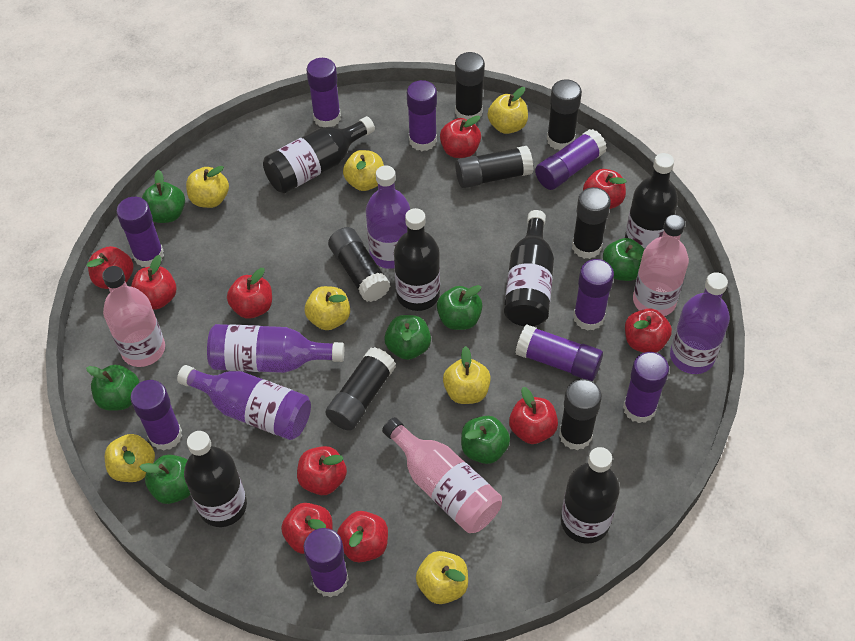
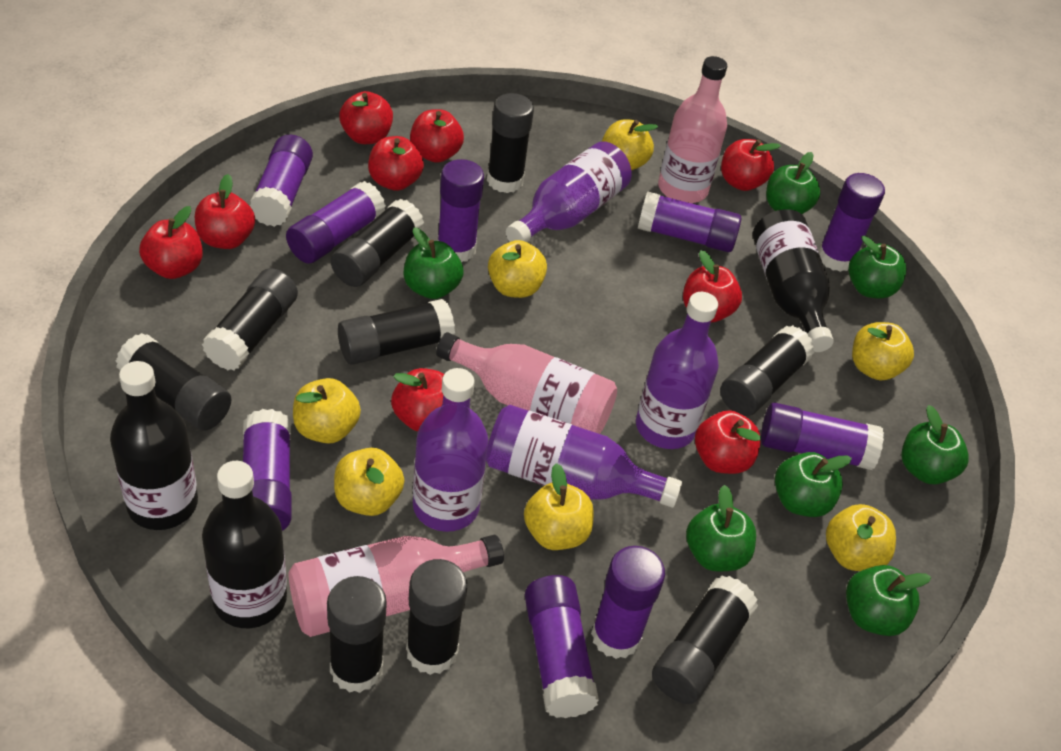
black bottle: [184,431,247,527] [263,116,375,193] [394,208,440,311] [504,210,554,326] [561,447,620,544] [625,153,678,249] = 6 -> [110,361,198,530] [202,461,287,628] [753,209,834,352] = 3
black glue stick: [325,347,396,431] [328,227,390,302] [455,52,485,120] [455,146,533,188] [547,79,582,150] [559,379,602,450] [572,187,611,259] = 7 -> [116,333,231,430] [202,268,298,371] [327,576,387,693] [331,199,424,287] [338,299,455,365] [406,559,468,675] [487,93,534,193] [652,576,758,704] [720,325,815,416] = 9
red apple: [87,246,134,289] [131,255,176,310] [227,268,272,319] [281,503,333,554] [297,446,347,495] [337,511,388,562] [440,116,481,158] [509,387,558,444] [583,169,627,209] [625,308,672,353] = 10 -> [139,206,203,279] [195,174,255,249] [339,91,393,144] [368,136,424,191] [391,368,444,432] [410,109,464,163] [683,250,742,322] [695,410,761,474] [721,139,781,191] = 9

